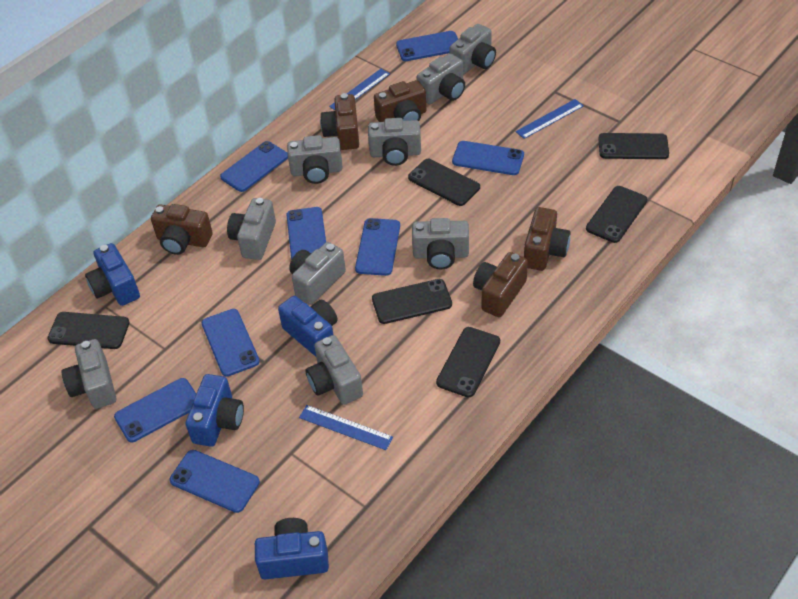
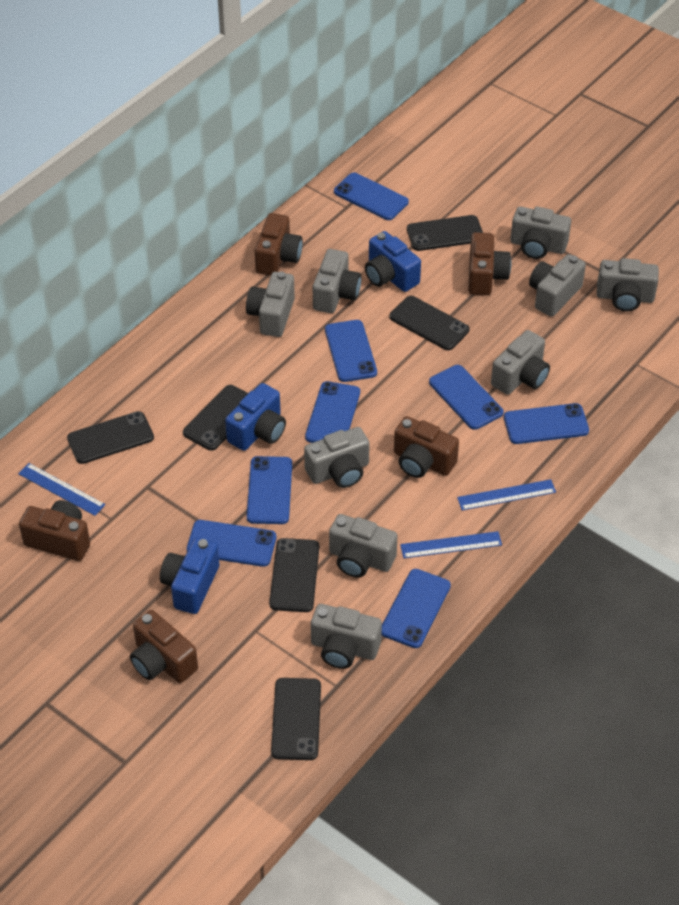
blue camera: [85,243,140,306] [185,374,244,447] [255,518,329,580] [278,296,338,357] = 4 -> [160,538,220,614] [225,383,286,451] [365,231,421,292] = 3

